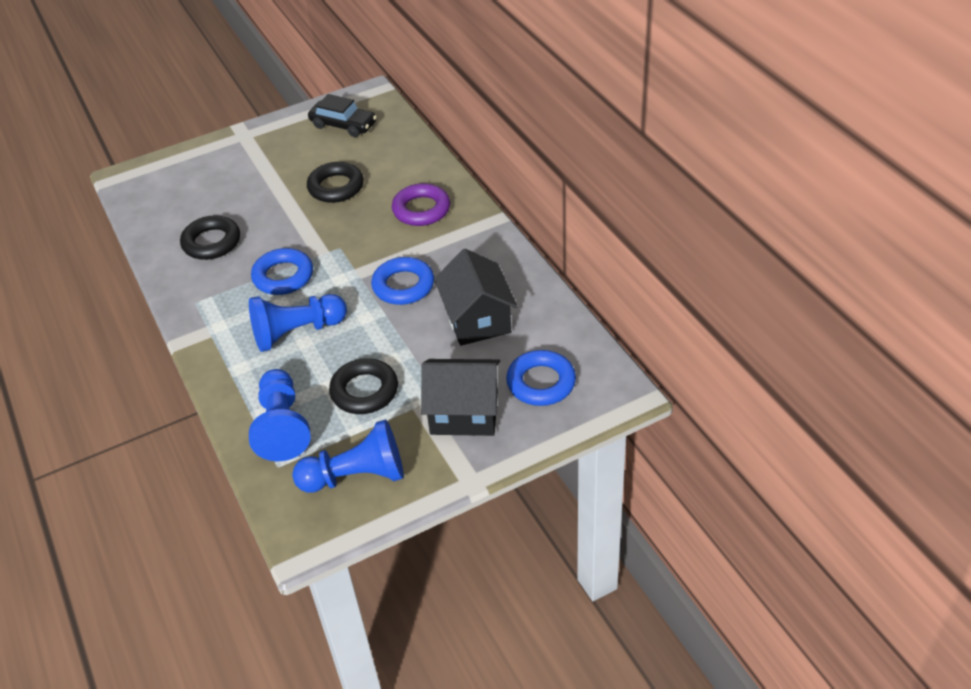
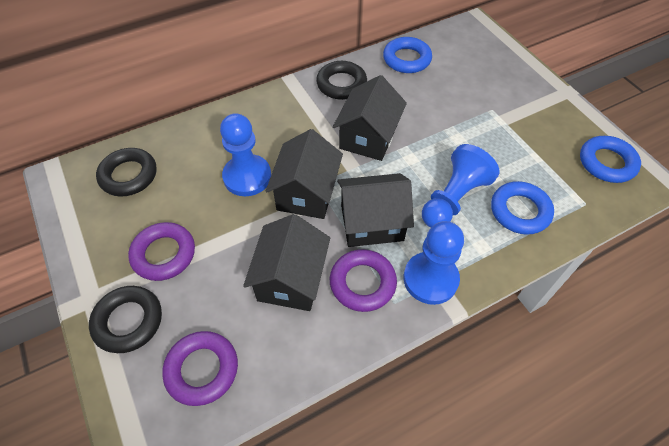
black car: [308,94,377,137] = 1 -> none = 0
black house: [421,359,500,436] [434,249,518,346] = 2 -> [243,214,330,311] [266,129,343,219] [333,75,407,161] [337,173,414,247] = 4
purple ring: [392,183,450,226] = 1 -> [128,222,195,281] [162,331,238,406] [330,249,397,312] = 3

